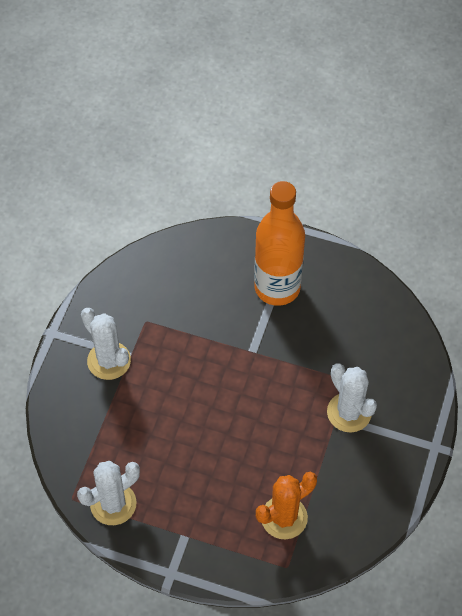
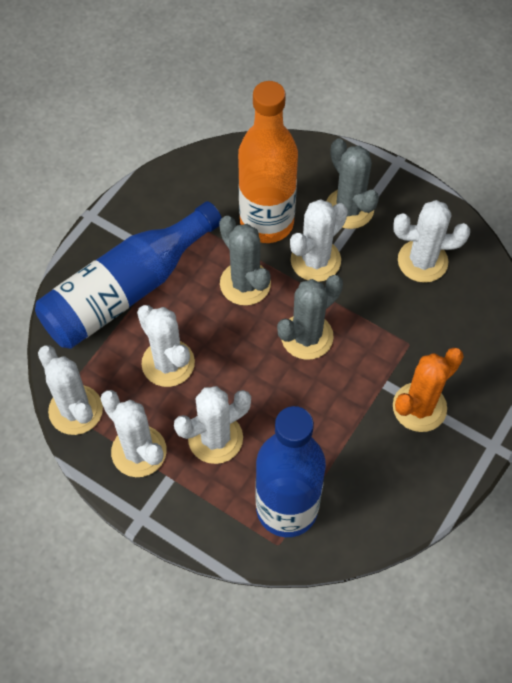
blue bottle: none = 0 -> [35,201,222,349] [256,406,326,537] = 2
grey cactus: none = 0 -> [219,216,271,306] [277,275,343,360] [327,138,379,229] = 3
white cactus: [77,461,140,525] [81,308,131,380] [327,363,377,432] = 3 -> [38,345,103,435] [100,390,167,477] [137,305,195,387] [174,386,251,464] [290,199,348,282] [394,200,470,283] = 6

